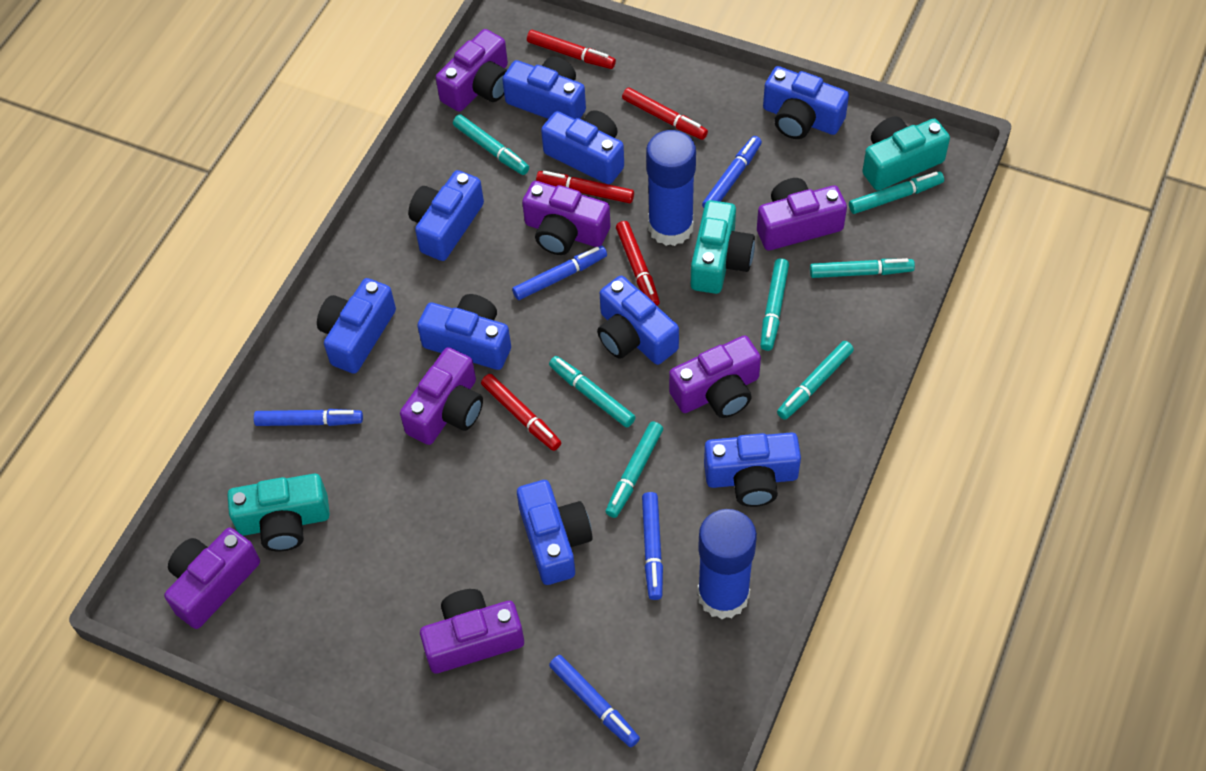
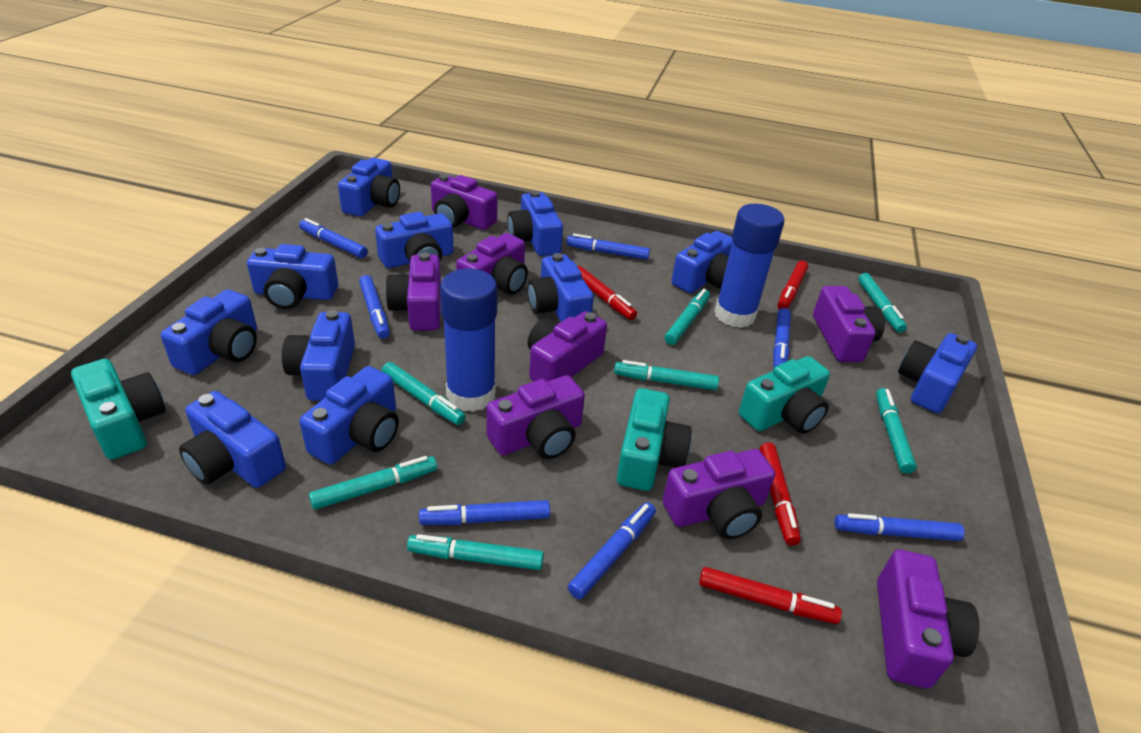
blue camera: [317,278,396,374] [408,170,484,261] [417,294,511,370] [502,57,586,119] [517,480,592,585] [541,110,624,184] [597,276,679,365] [704,433,801,507] [763,66,849,139] = 9 -> [161,289,257,375] [179,391,286,488] [247,244,338,309] [282,310,355,401] [299,366,399,465] [338,158,400,217] [375,212,454,268] [507,191,563,256] [527,253,594,322] [671,231,733,293] [898,333,977,413] = 11
blue marker: [254,409,363,426] [512,246,607,300] [549,655,640,747] [642,492,663,600] [702,136,762,208] = 5 -> [299,218,368,258] [359,275,390,339] [419,500,550,525] [566,234,650,260] [568,502,656,599] [773,308,791,368] [834,513,965,541] = 7
purple camera: [164,528,260,629] [400,347,483,445] [420,589,524,674] [436,29,508,112] [522,181,611,255] [669,335,761,418] [757,178,847,251] = 7 -> [385,252,441,331] [431,174,497,230] [456,233,528,295] [486,375,585,459] [528,311,607,382] [662,449,775,539] [813,286,885,362] [877,549,979,689] = 8
red marker: [481,374,561,451] [527,30,616,69] [536,171,634,203] [616,221,660,306] [622,87,708,140] = 5 -> [577,266,637,320] [699,567,842,624] [759,443,801,545] [778,260,808,309] = 4

